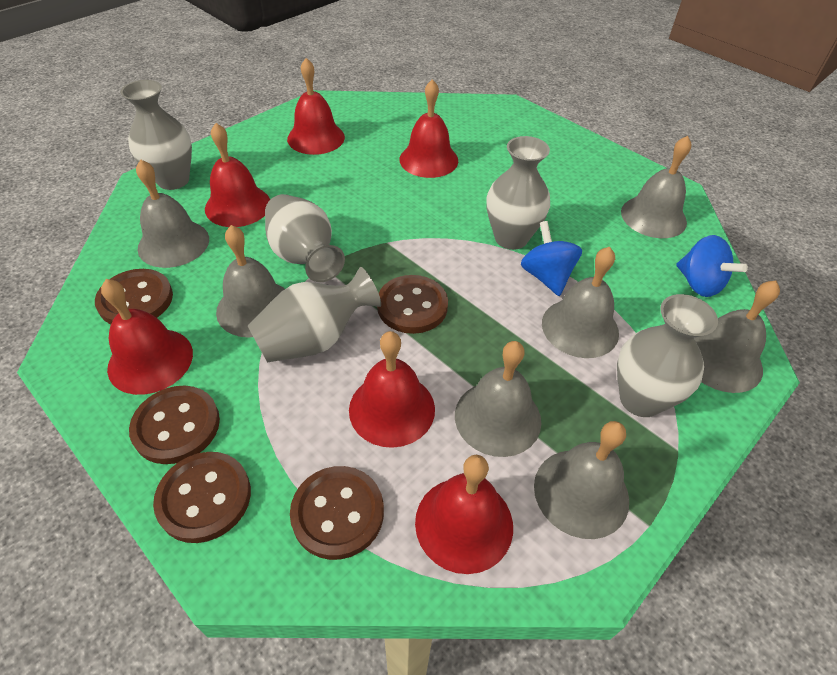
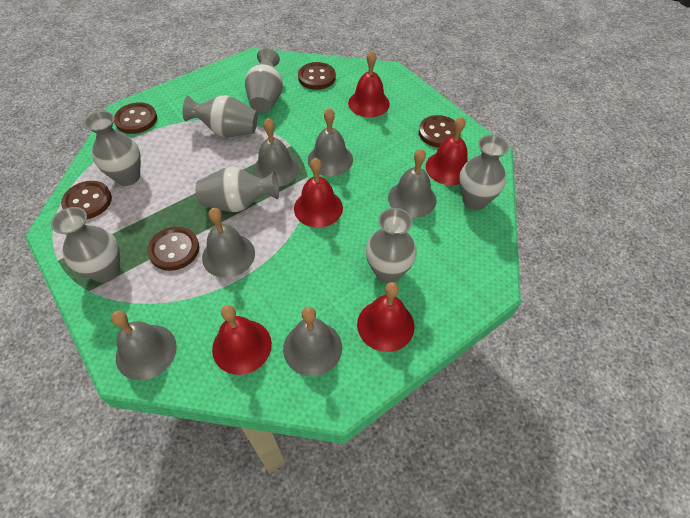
blue spinning top: [521,221,582,296] [676,235,748,297] = 2 -> none = 0
grey bell: [136,159,209,268] [216,225,285,338] [455,341,541,457] [534,421,629,539] [542,247,619,358] [621,136,691,238] [695,281,780,393] = 7 -> [111,311,177,380] [202,208,255,278] [253,118,299,187] [283,307,342,376] [308,108,353,177] [388,149,436,218] = 6
grey vase: [120,80,192,190] [248,267,381,363] [265,194,345,282] [486,136,550,250] [617,294,718,417] = 5 -> [51,207,120,283] [84,111,141,186] [183,95,258,137] [196,167,279,212] [245,49,283,113] [366,208,416,283] [459,135,509,210] = 7
red bell: [101,279,193,395] [205,123,270,227] [287,58,345,155] [349,331,435,448] [400,79,458,178] [415,455,513,574] = 6 -> [212,305,272,375] [294,158,343,228] [348,51,390,117] [357,282,414,352] [426,116,468,185] = 5

